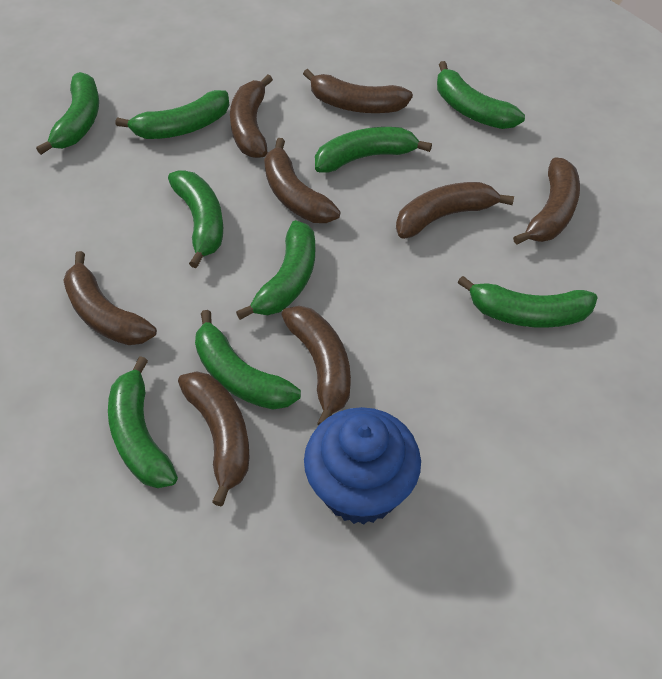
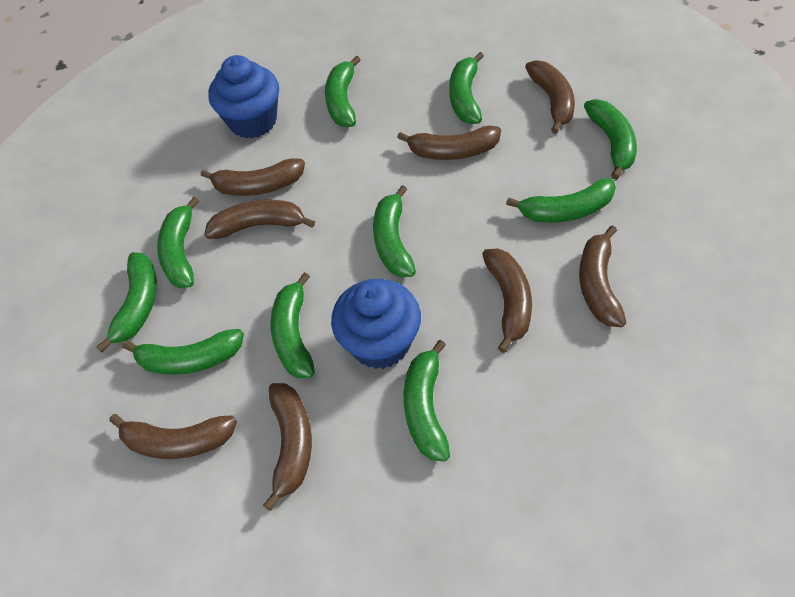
blue cupcake: [304,407,421,524] = 1 -> [208,55,279,138] [331,279,421,369] = 2
green banana: [36,72,99,155] [108,356,178,488] [115,90,229,139] [168,170,223,268] [195,310,301,410] [236,220,315,320] [315,127,432,173] [437,61,525,129] [458,276,598,328] = 9 -> [96,252,157,352] [123,329,244,375] [157,197,199,288] [270,272,315,378] [325,56,361,127] [373,185,416,277] [404,340,450,462] [449,52,484,124] [506,178,616,223] [584,99,637,180] = 10

